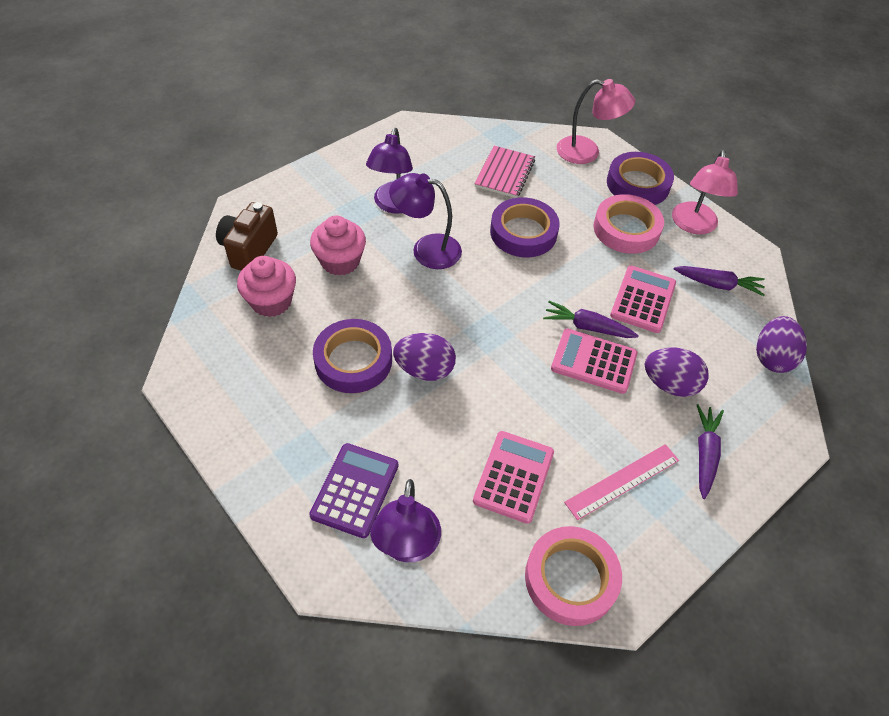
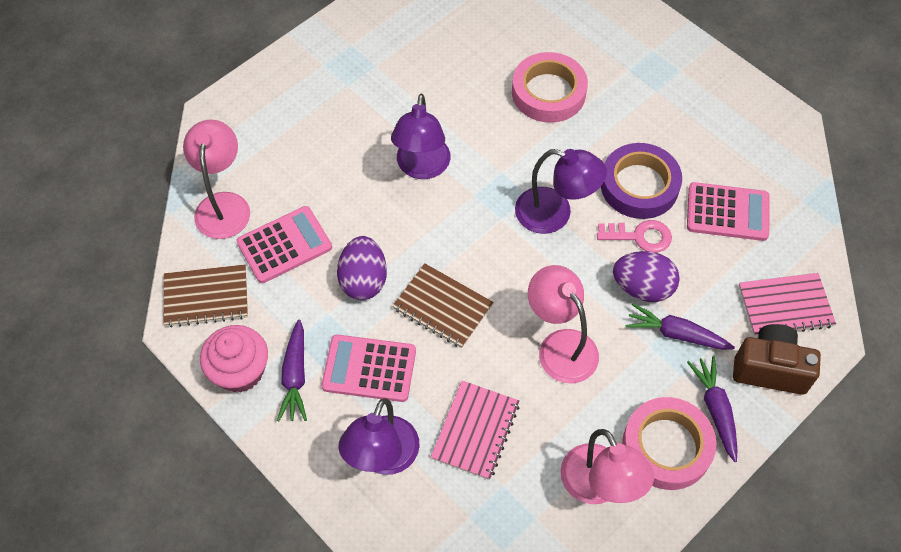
brown notebook: none = 0 -> [164,265,248,328] [392,263,493,348] = 2
pink cupcake: [237,256,296,317] [310,216,366,276] = 2 -> [200,325,268,393] = 1
pink key: none = 0 -> [597,220,672,253] = 1
pink lamp: [557,79,635,164] [672,150,738,234] = 2 -> [183,120,250,239] [528,265,599,383] [560,429,654,504] = 3
pink notebook: [474,146,535,198] = 1 -> [431,381,520,480] [739,273,836,336] = 2
pink ruler: [564,444,679,520] = 1 -> none = 0
purple calculator: [309,443,398,538] = 1 -> none = 0
purple egg: [393,333,456,381] [644,348,709,397] [756,316,807,373] = 3 -> [337,236,387,300] [613,251,680,302] = 2
purple tape: [313,319,392,393] [490,197,560,257] [607,152,674,205] = 3 -> [601,143,682,219] = 1

